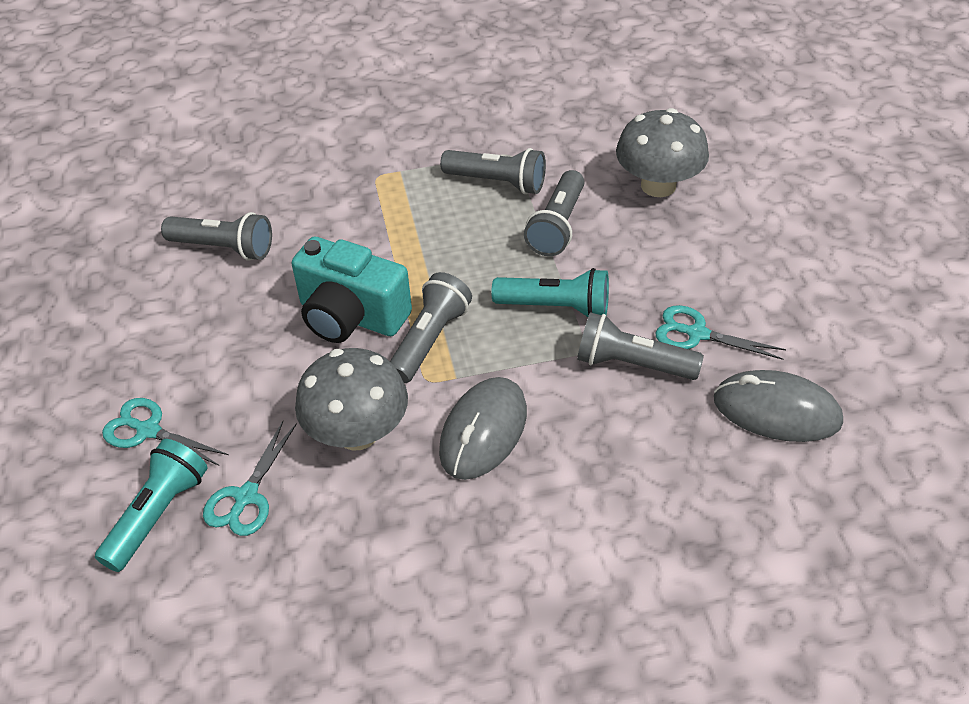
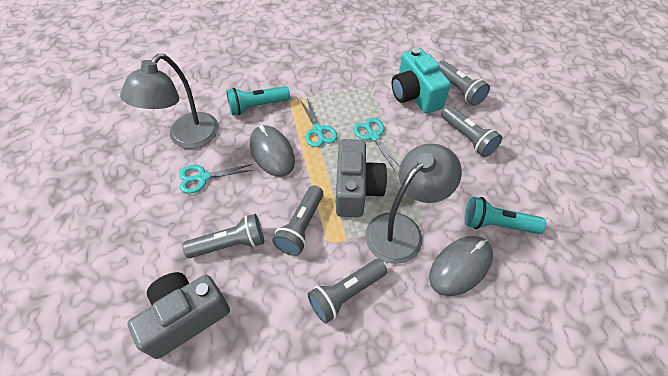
grey camera: none = 0 -> [127,272,230,359] [336,139,387,217] = 2
grey lamp: none = 0 -> [120,54,219,149] [365,143,462,264] = 2
grey mushroom: [295,348,408,450] [616,108,709,197] = 2 -> none = 0

